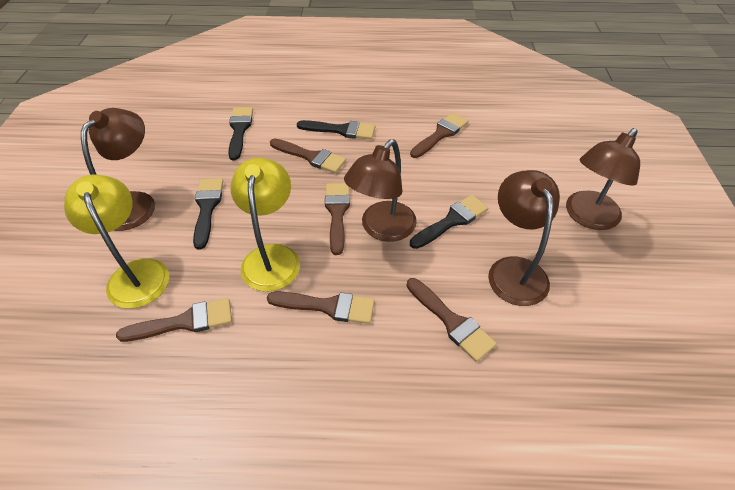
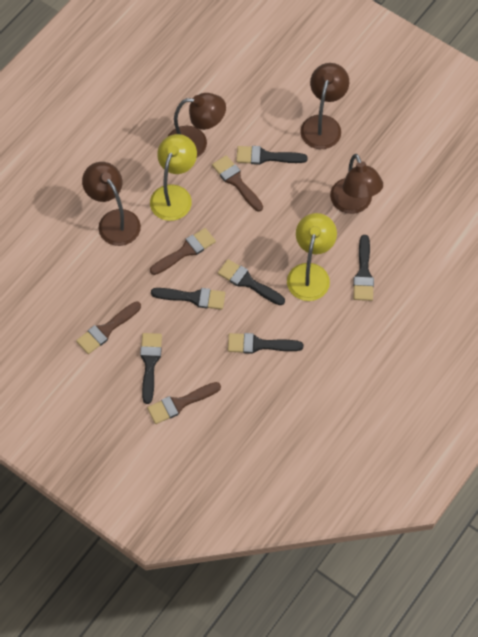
black brush: [193,178,223,250] [228,107,253,160] [297,120,375,140] [410,195,488,249] = 4 -> [140,333,162,404] [151,288,225,310] [218,259,285,305] [228,333,303,354] [236,146,308,165] [353,235,374,301] = 6
brown brush: [116,298,232,342] [267,292,375,324] [270,138,346,173] [325,183,350,255] [407,278,497,362] [410,113,468,158] = 6 -> [76,302,141,354] [147,382,221,424] [150,228,216,275] [212,155,263,212] = 4

